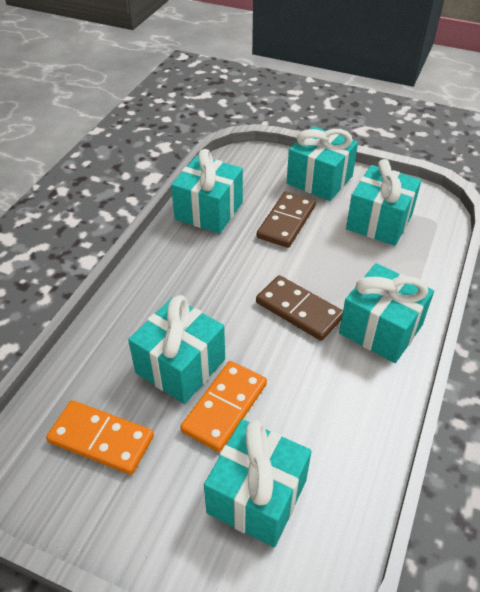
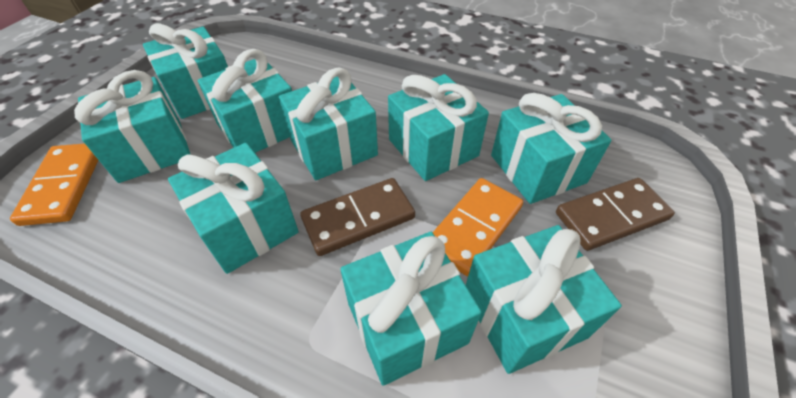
turquoise gift: [128,295,225,404] [171,149,243,234] [204,419,311,547] [287,126,358,201] [339,263,434,363] [346,159,421,246] = 6 -> [74,70,191,183] [143,23,228,119] [168,143,299,274] [198,49,292,153] [279,67,378,180] [340,232,482,386] [388,74,489,181] [466,225,622,374] [491,93,611,204] = 9

